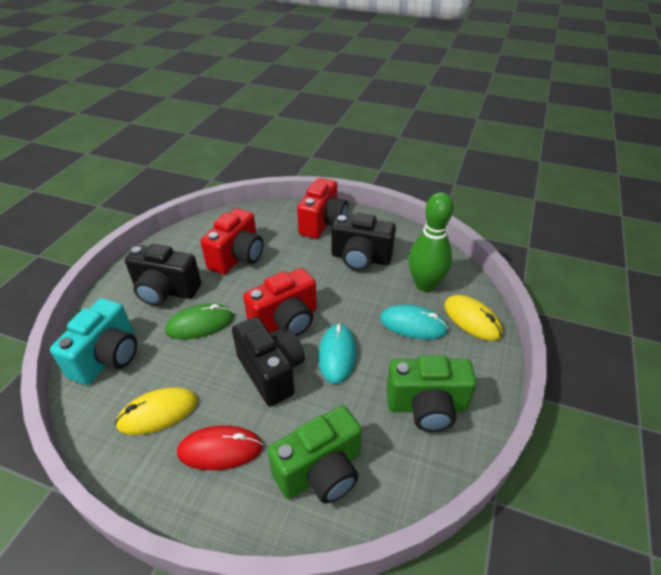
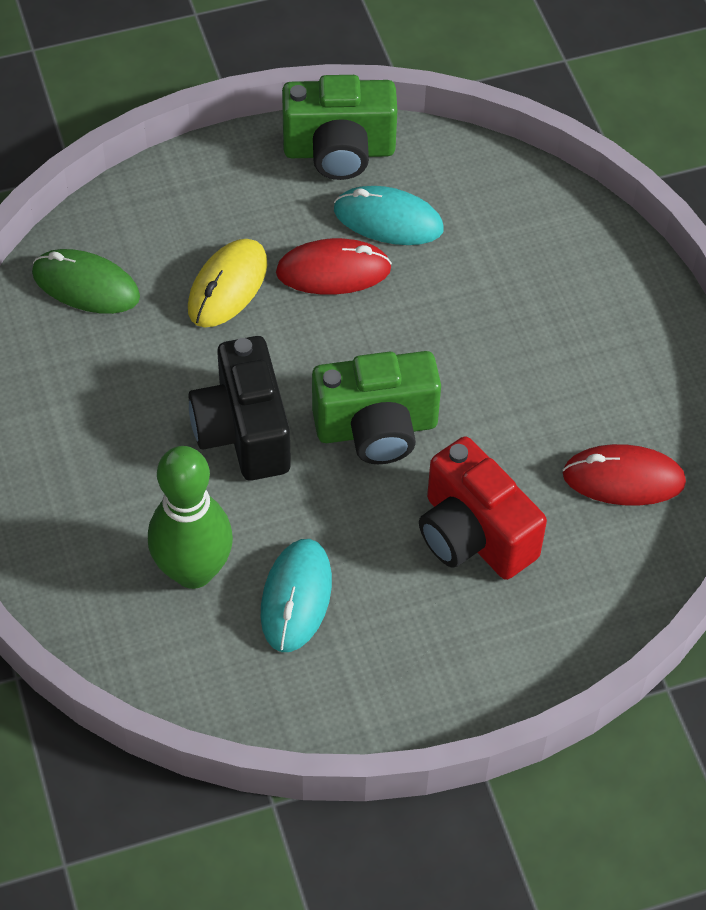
black camera: [125,244,201,306] [232,317,305,406] [331,213,396,271] = 3 -> [188,336,291,481] = 1
red camera: [201,208,263,275] [243,268,317,336] [297,178,348,239] = 3 -> [419,437,547,580] = 1
red mouse: [177,426,263,470] = 1 -> [276,238,392,295] [563,444,686,506] = 2
turquoise camera: [50,298,137,385] = 1 -> none = 0
yellow mouse: [115,387,198,435] [444,295,503,341] = 2 -> [188,239,267,327] = 1

